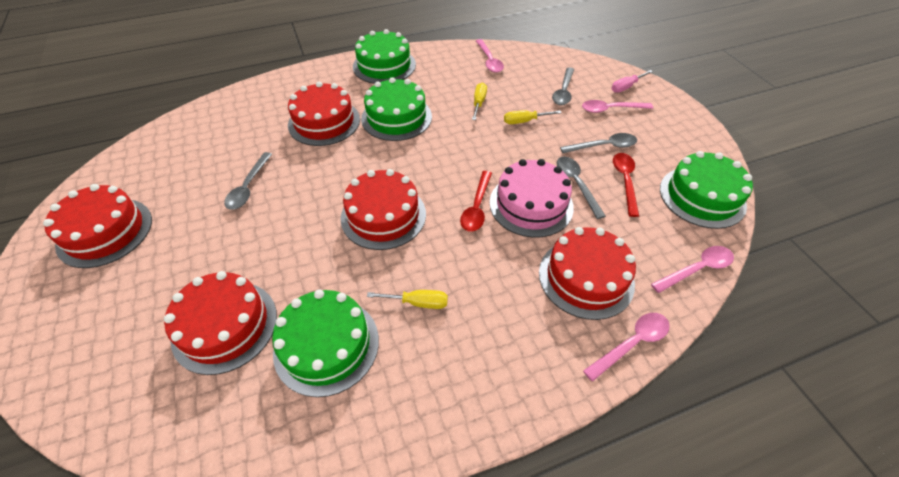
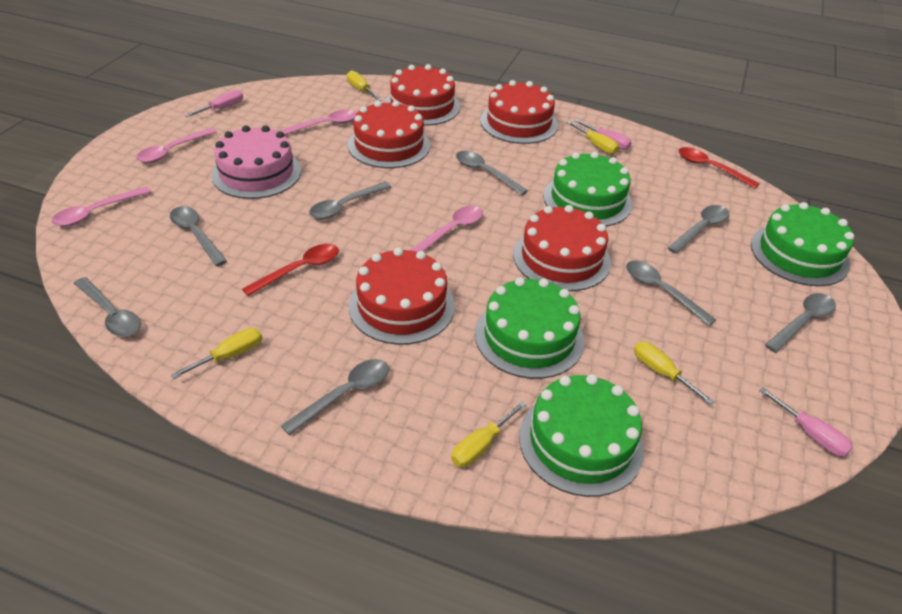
grey spoon: [224,152,272,210] [552,67,574,105] [557,157,606,219] [560,133,637,153] = 4 -> [74,277,141,337] [170,206,227,266] [281,359,389,435] [309,182,391,219] [456,151,528,195] [626,261,716,326] [668,205,729,254] [765,293,836,353] = 8
pink screwdriver: [611,70,653,92] = 1 -> [185,90,243,117] [575,119,632,150] [759,387,853,457] = 3
yellow screwdriver: [367,290,448,309] [472,83,487,120] [504,110,562,124] = 3 -> [171,328,262,379] [347,70,382,101] [451,401,526,467] [567,121,619,154] [634,341,714,405] = 5

